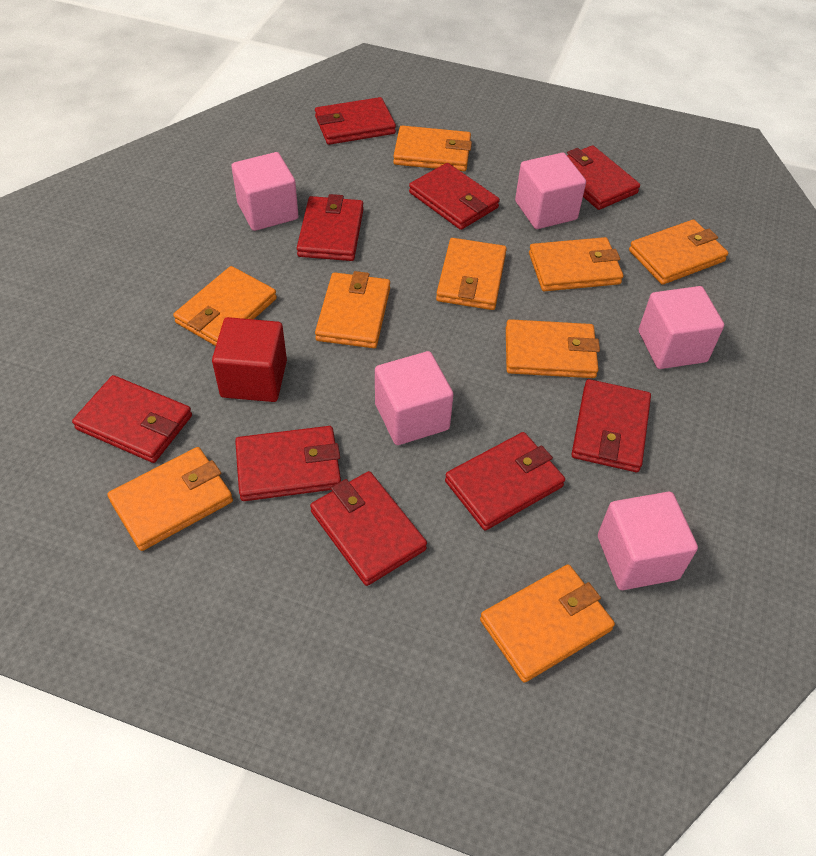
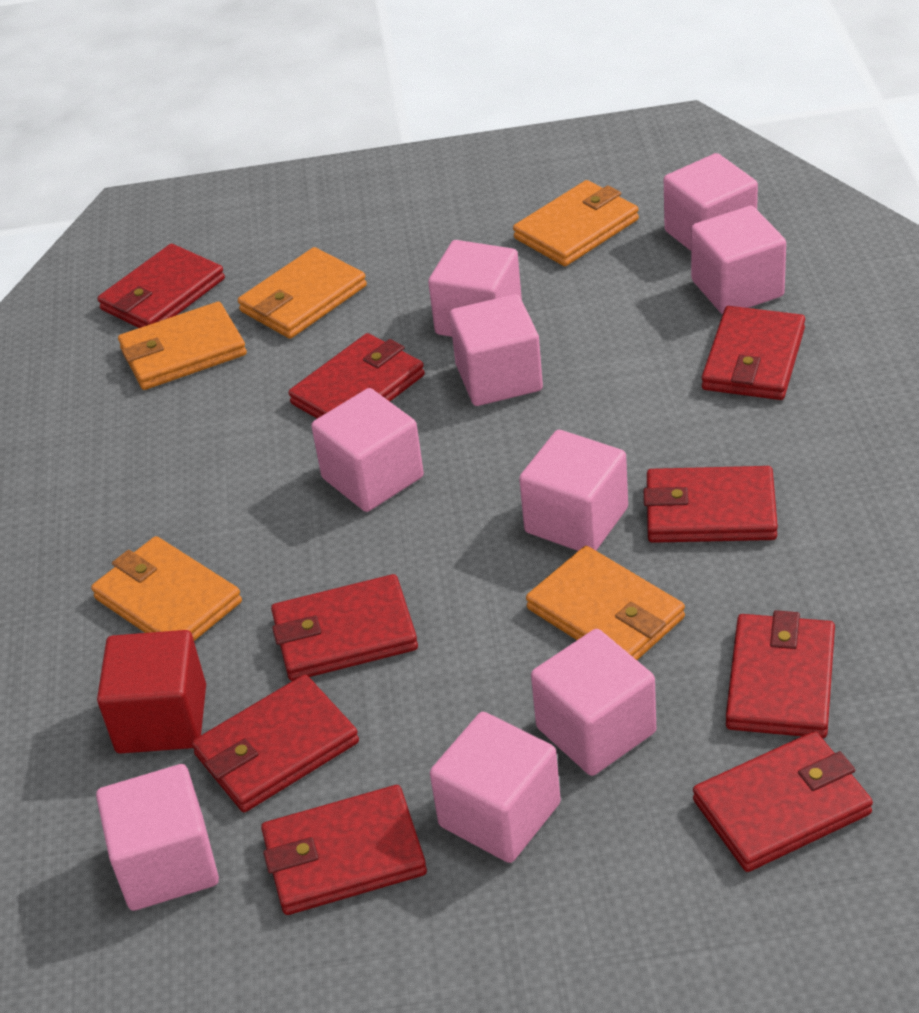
orange wallet: [107,447,233,551] [173,266,277,346] [315,271,390,348] [393,126,472,171] [436,238,507,310] [480,564,615,683] [506,319,600,378] [529,237,623,291] [629,219,728,285] = 9 -> [91,536,242,641] [118,302,247,390] [238,247,367,339] [513,180,639,266] [526,546,685,660] = 5
pink cube: [232,152,299,231] [375,351,454,445] [515,153,586,229] [598,492,698,590] [639,286,724,369] = 5 -> [96,764,219,911] [311,388,424,512] [428,240,522,337] [430,712,561,863] [450,294,543,406] [519,430,628,551] [531,629,656,776] [664,153,758,251] [691,206,786,315] = 9

